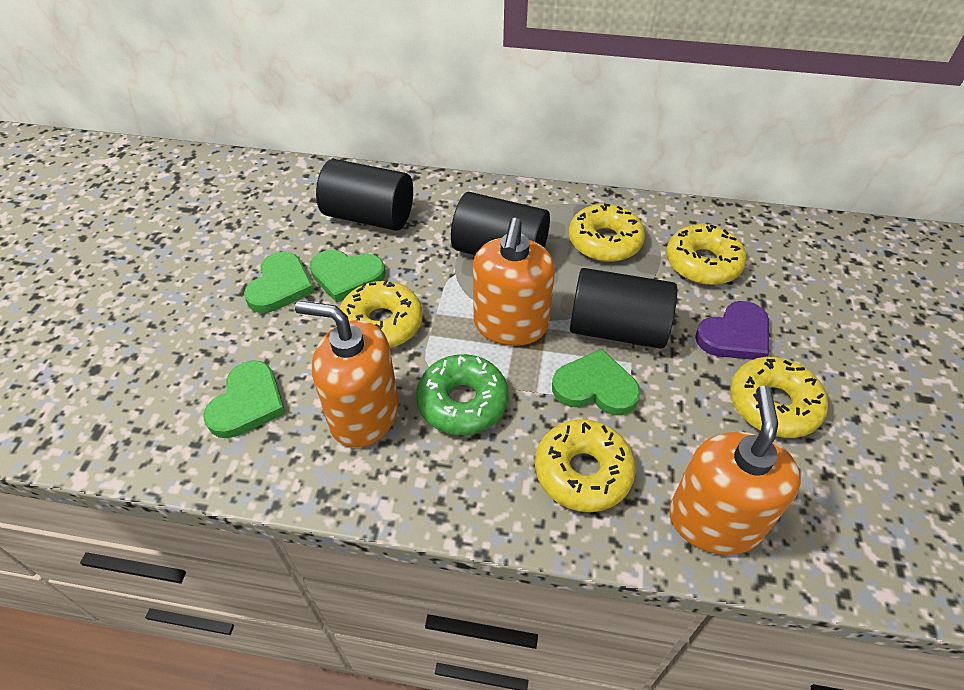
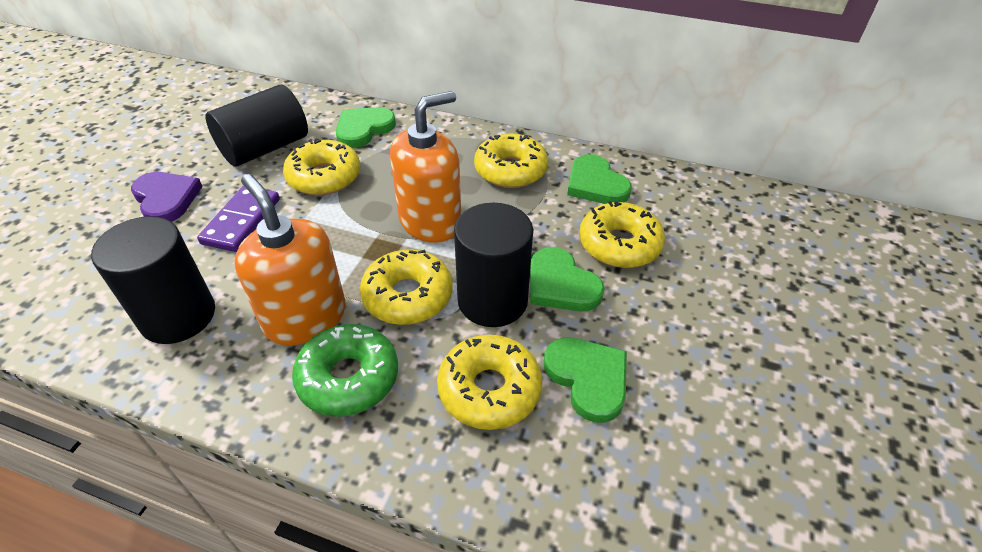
orange soap dispenser: [295,301,399,448] [473,218,555,346] [669,386,801,555] = 3 -> [234,174,346,345] [390,91,461,243] = 2
purple domino: none = 0 -> [197,186,280,252] = 1

